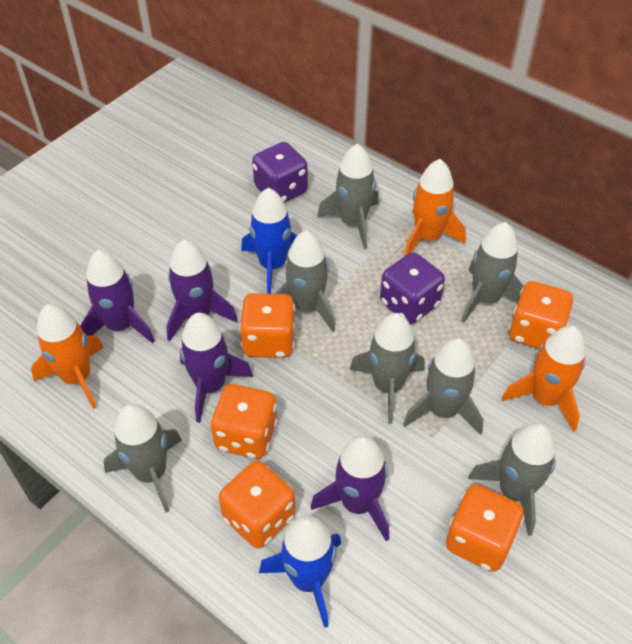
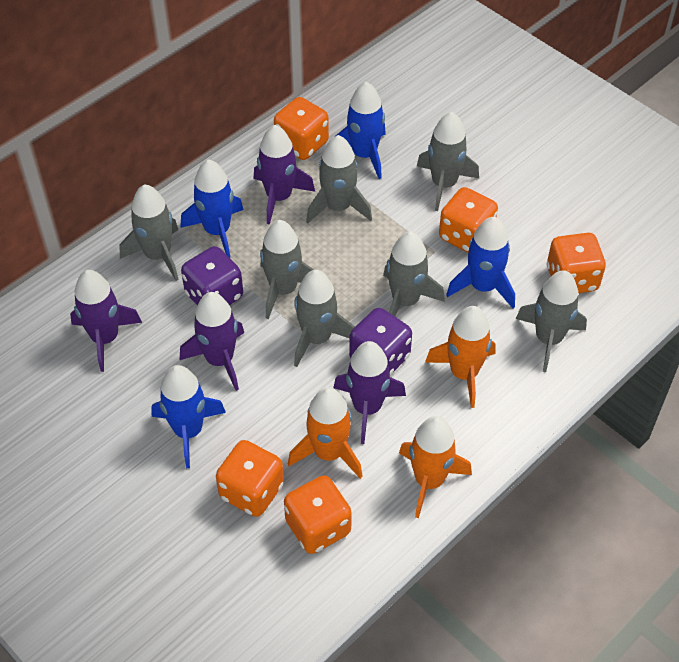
blue rocket: [241,188,297,294] [259,515,341,628] = 2 -> [151,365,226,468] [181,159,244,258] [334,82,386,179] [446,217,515,308] = 4

